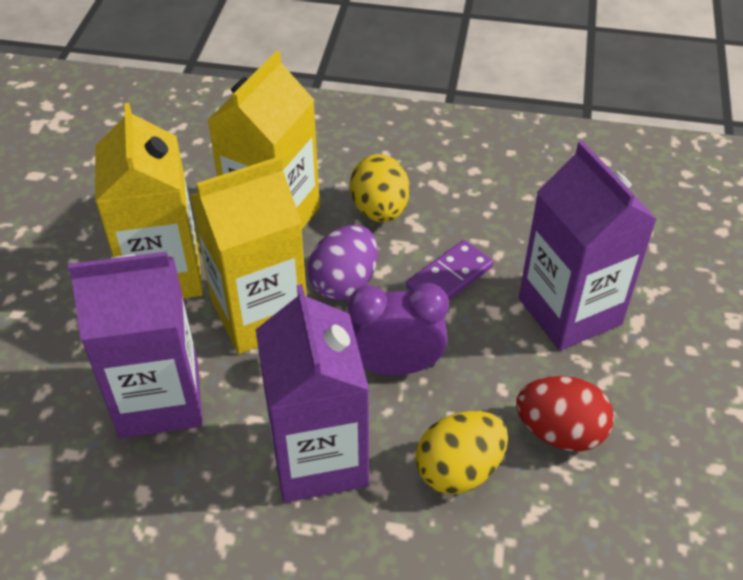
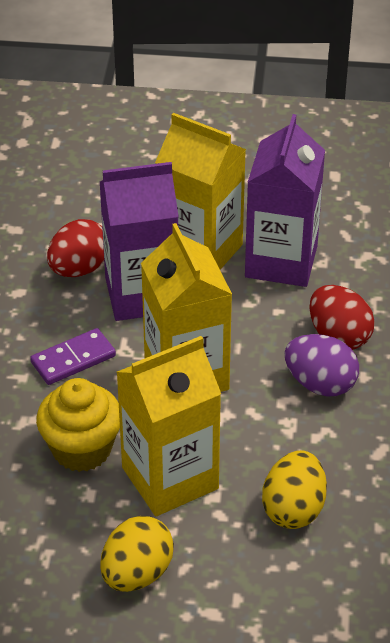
purple carton: [68,252,203,439] [256,284,369,503] [519,141,657,351] = 3 -> [100,162,179,321] [245,114,325,287] = 2
purple clock: [348,283,449,375] = 1 -> none = 0
red egg: [516,376,614,452] = 1 -> [47,219,104,277] [309,285,375,350] = 2
yellow cupcake: none = 0 -> [36,378,120,472] = 1

